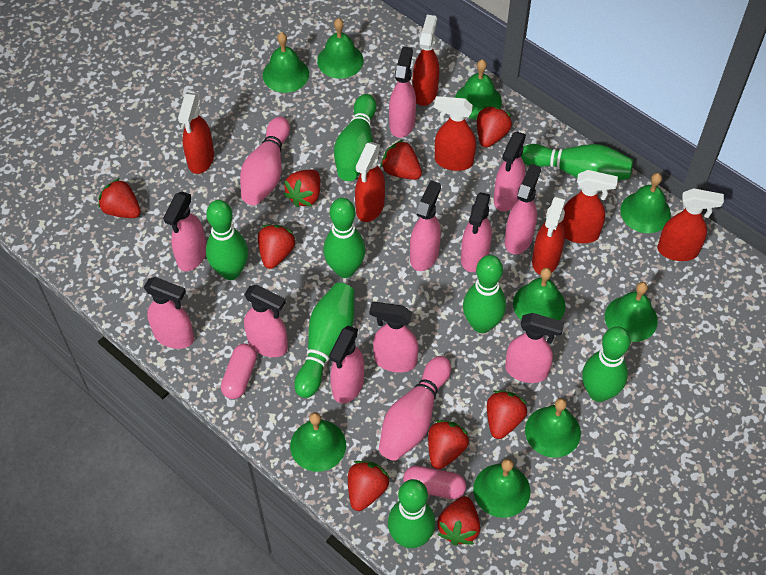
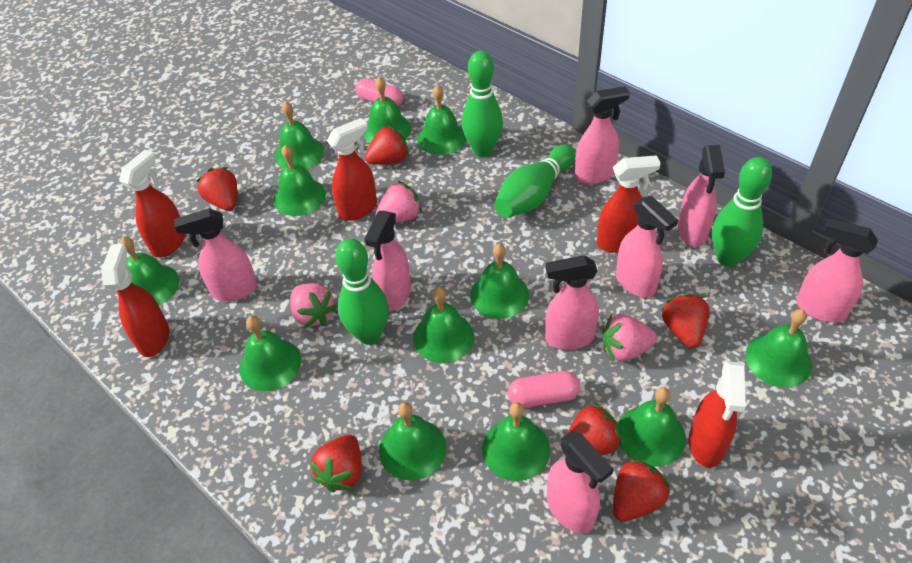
green bell: [263,32,309,93] [290,412,346,472] [317,18,363,79] [455,59,502,120] [473,459,530,518] [513,268,566,321] [525,398,581,458] [605,282,658,342] [620,173,671,233] = 9 -> [120,236,179,305] [239,316,301,391] [274,145,326,216] [275,101,324,169] [363,77,411,143] [379,402,446,481] [413,287,474,363] [417,85,466,155] [470,244,529,319] [482,402,550,481] [618,387,686,467] [745,309,812,387] = 12
green bowling pin: [206,200,248,280] [294,282,354,398] [323,198,365,278] [334,94,376,181] [388,479,435,548] [463,255,506,333] [521,144,633,181] [582,326,631,402] = 8 -> [336,238,389,344] [462,51,503,157] [494,144,576,218] [712,157,772,267] = 4
pink bowling pin: [240,117,290,205] [379,356,451,461] = 2 -> none = 0
pink spray bottle: [144,277,194,349] [163,192,206,271] [244,285,288,357] [329,326,364,403] [369,302,418,373] [389,46,416,138] [410,180,441,271] [461,192,492,272] [494,132,526,212] [505,164,541,255] [505,313,564,383] = 11 -> [174,208,257,301] [364,211,411,311] [545,255,599,350] [547,431,613,533] [575,86,630,184] [616,196,678,298] [677,145,725,247] [796,218,878,323] = 8
pink strawberry: none = 0 -> [290,283,337,328] [375,180,422,223] [602,314,657,362] = 3
red spray bottle: [178,93,214,174] [355,142,385,222] [413,15,439,106] [434,96,476,171] [532,196,566,274] [562,170,618,243] [657,188,724,261] = 7 -> [101,244,169,357] [119,150,186,257] [327,118,377,221] [597,155,661,253] [689,361,746,468] = 5
red strawberry: [98,178,141,218] [258,225,295,269] [283,170,320,207] [348,461,390,511] [380,139,422,180] [428,420,469,469] [437,496,480,546] [477,106,512,147] [487,391,527,439] = 9 -> [196,167,237,211] [310,435,362,492] [365,125,409,164] [563,402,622,455] [613,458,670,522] [662,294,710,348] = 6

